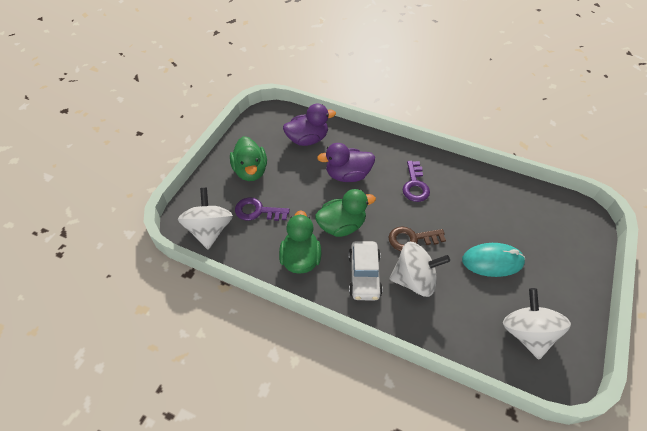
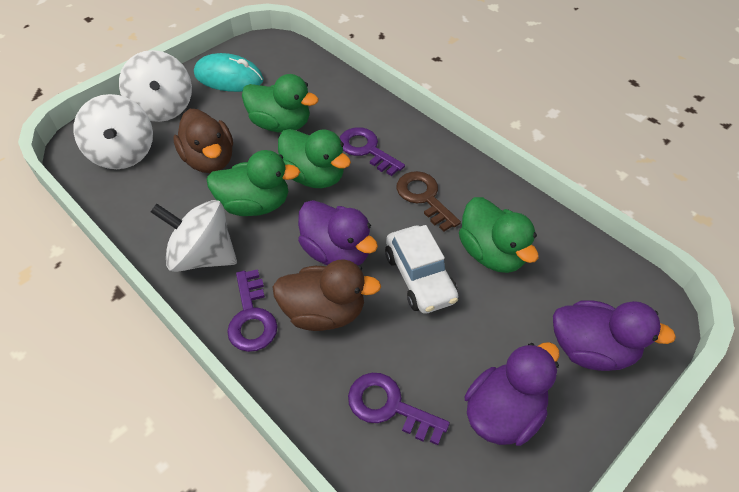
brown duck: none = 0 -> [173,109,233,173] [272,259,381,331] = 2
green duck: [230,136,267,181] [279,210,321,274] [315,189,376,237] = 3 -> [207,150,300,216] [242,74,319,132] [278,129,351,188] [459,197,538,273] = 4
purple duck: [283,103,336,146] [317,143,375,182] = 2 -> [298,200,378,265] [464,342,560,446] [553,300,676,371] = 3
purple key: [235,197,290,221] [403,161,430,202] = 2 -> [227,269,278,352] [340,127,405,176] [348,373,450,445] = 3

